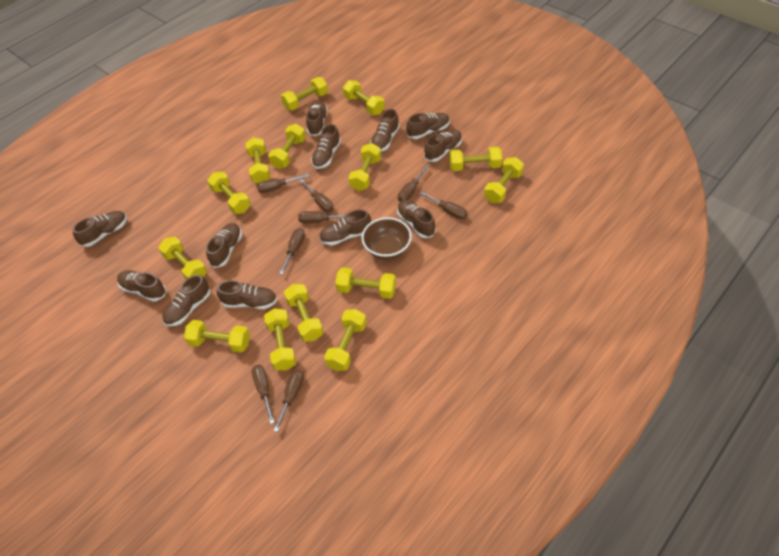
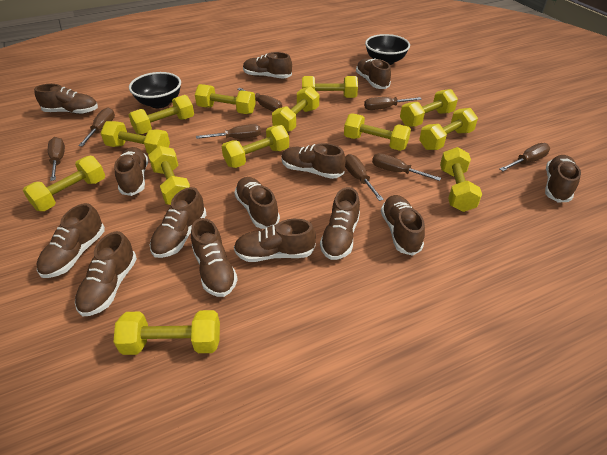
black bowl: none = 0 -> [129,72,181,108] [365,34,410,65] = 2
brown bowl: [361,217,412,260] = 1 -> none = 0
brown shoe: [72,211,127,247] [117,270,166,302] [162,275,210,326] [206,223,242,268] [217,280,277,309] [306,101,328,136] [311,124,341,169] [319,209,371,246] [370,109,400,152] [397,200,436,238] [406,113,450,139] [424,130,462,162] = 12 -> [34,84,98,114] [36,203,105,278] [75,231,137,317] [114,147,148,196] [150,187,206,258] [191,218,238,297] [234,177,280,229] [234,219,316,262] [243,52,292,79] [281,143,346,179] [320,187,360,260] [356,58,391,89] [381,195,425,256] [545,155,581,203] = 14
yellow dumbbell: [158,237,207,279] [184,320,250,353] [207,172,251,214] [245,137,270,183] [264,308,296,370] [268,124,306,169] [281,77,328,110] [284,284,323,342] [324,309,367,371] [335,267,396,299] [343,80,385,115] [349,143,381,191] [450,146,502,171] [484,157,524,203] = 14 -> [23,156,105,211] [101,121,170,154] [114,310,220,355] [129,95,194,134] [148,146,190,205] [195,84,256,114] [221,125,289,168] [272,86,319,132] [302,76,358,98] [344,113,411,151] [400,89,458,127] [419,108,478,150] [440,147,482,212] = 13

